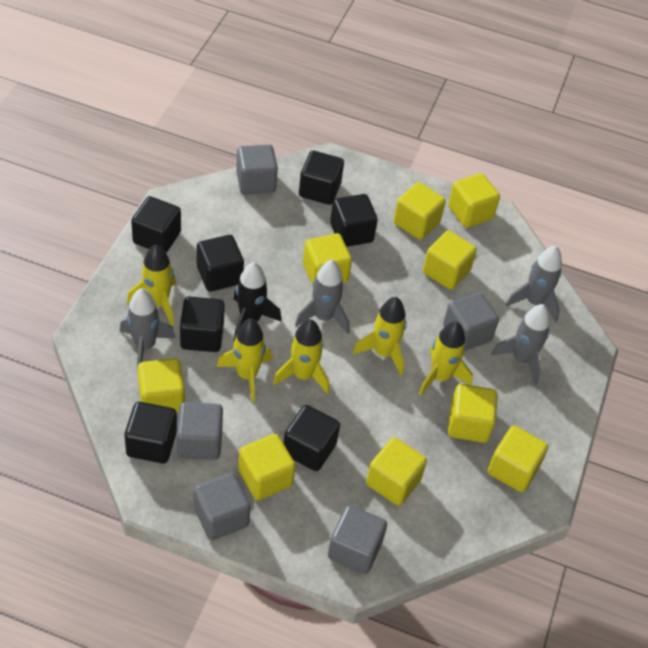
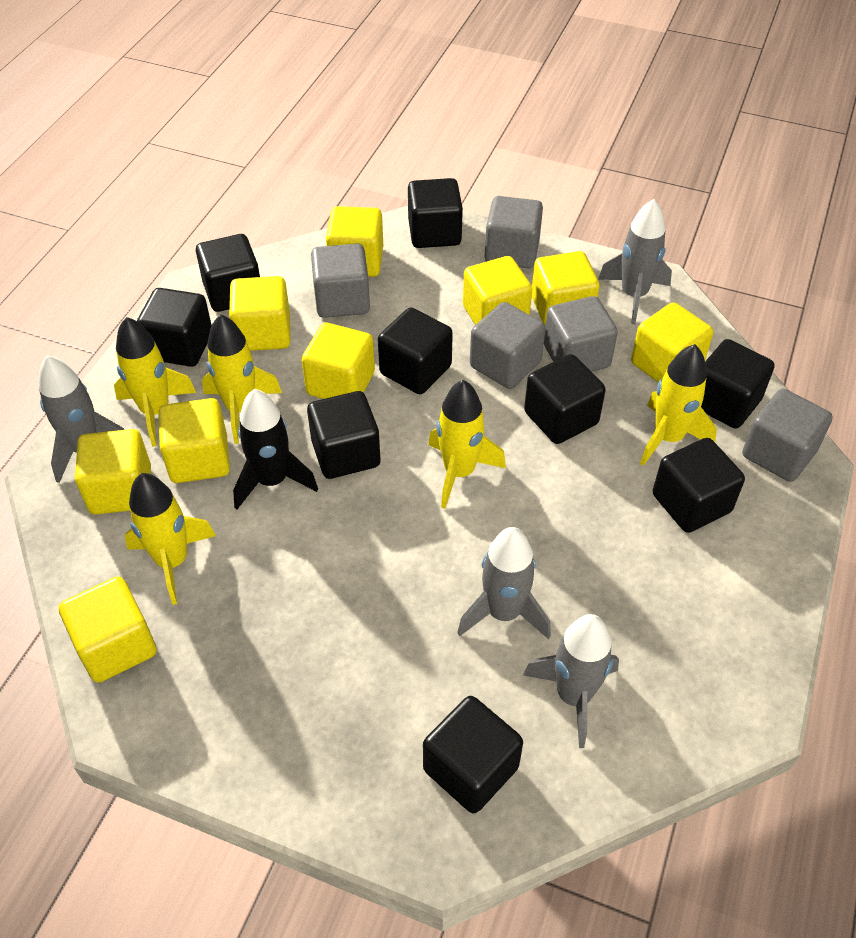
black cube: [124,402,177,464] [131,196,181,253] [180,296,225,352] [197,235,244,292] [283,405,340,471] [299,151,344,205] [330,194,378,247] = 7 -> [137,288,212,367] [196,234,260,312] [307,391,380,479] [378,308,453,394] [408,178,463,248] [423,696,523,814] [524,354,606,444] [653,438,745,533] [701,339,775,429] = 9

